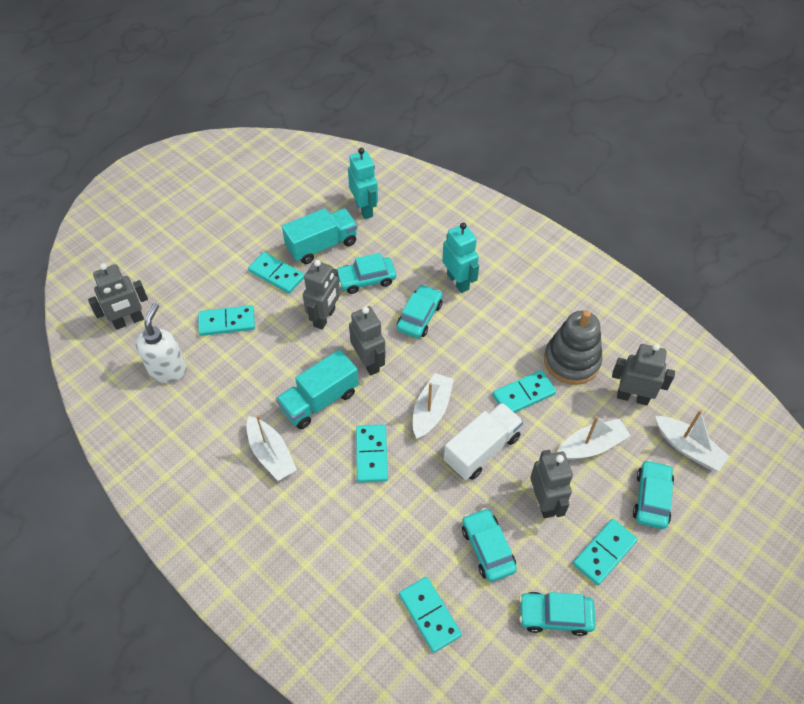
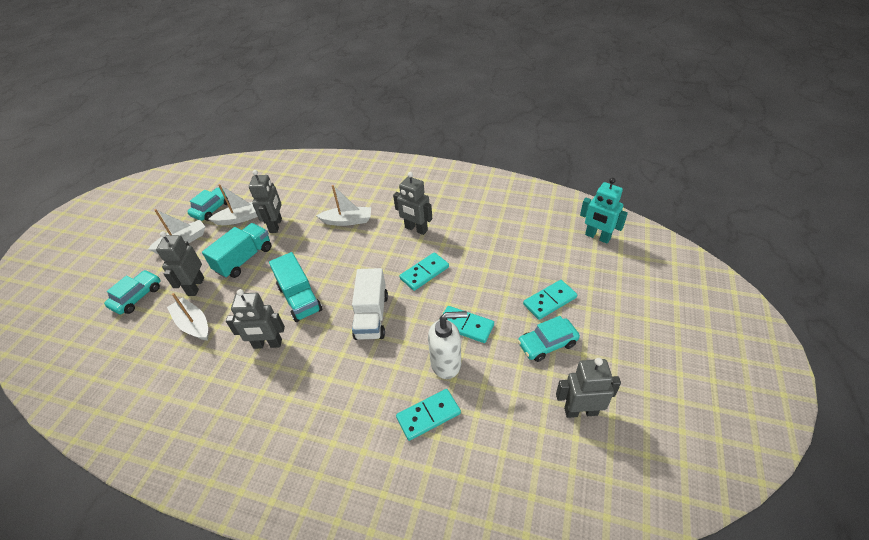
grey stacking toy: [544,310,602,385] = 1 -> none = 0
turquoise car: [337,253,396,294] [397,284,442,338] [462,508,517,582] [519,592,595,636] [633,460,674,529] = 5 -> [104,270,161,315] [187,187,230,221] [518,316,580,362] = 3
turquoise domino: [198,305,255,336] [248,252,305,294] [356,424,388,483] [399,577,462,653] [492,370,556,413] [573,519,638,585] = 6 -> [396,389,461,441] [399,252,449,291] [442,306,494,343] [523,280,577,320] = 4
turquoise robot: [348,148,378,219] [442,223,479,293] = 2 -> [580,178,628,243] = 1

